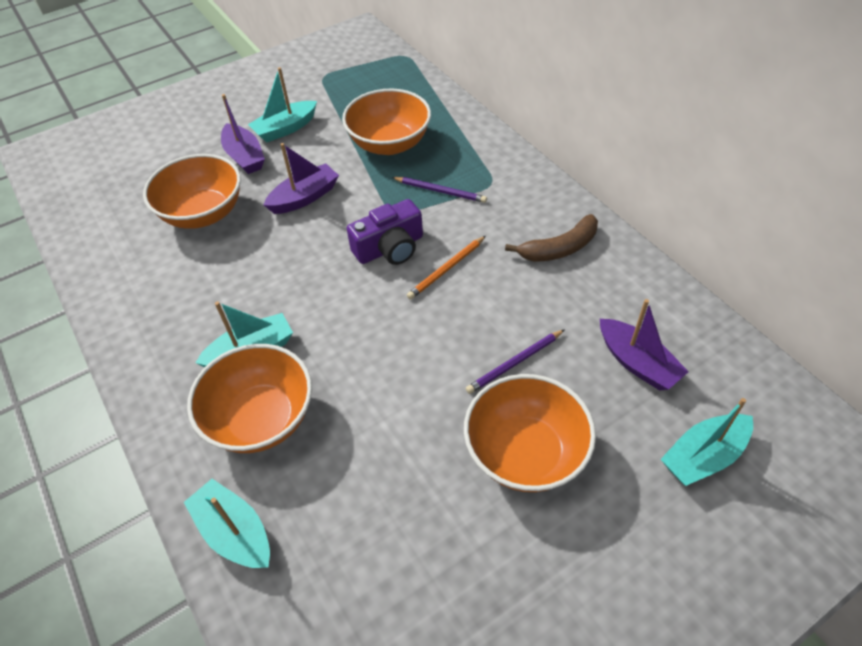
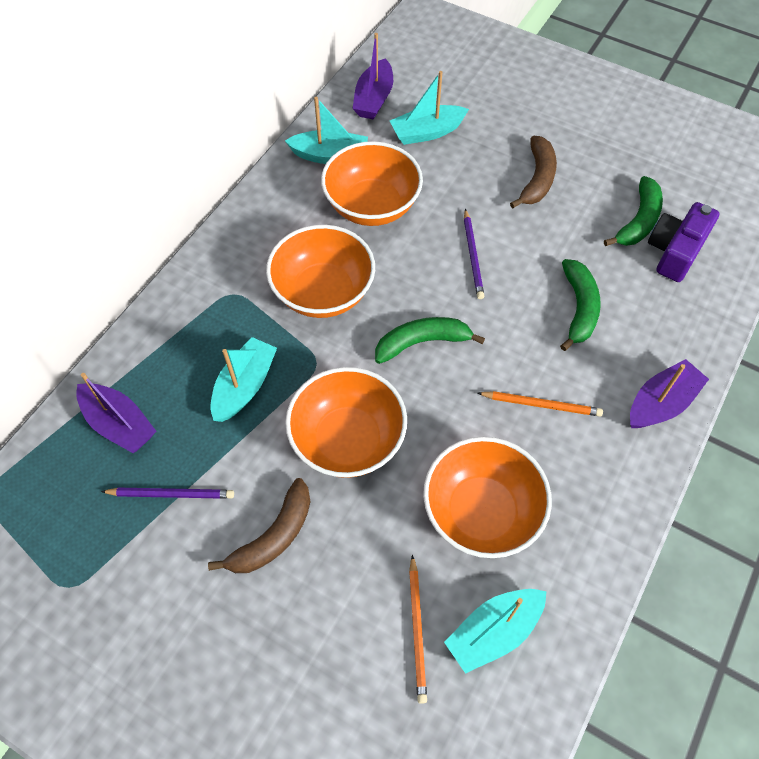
brown banana: [505,214,598,262] = 1 -> [208,478,310,573] [510,136,557,208] = 2
green banana: none = 0 -> [375,317,485,364] [560,259,601,351] [604,176,663,246] = 3
orange pencil: [407,236,486,300] = 1 -> [409,554,427,704] [478,391,603,417] = 2

